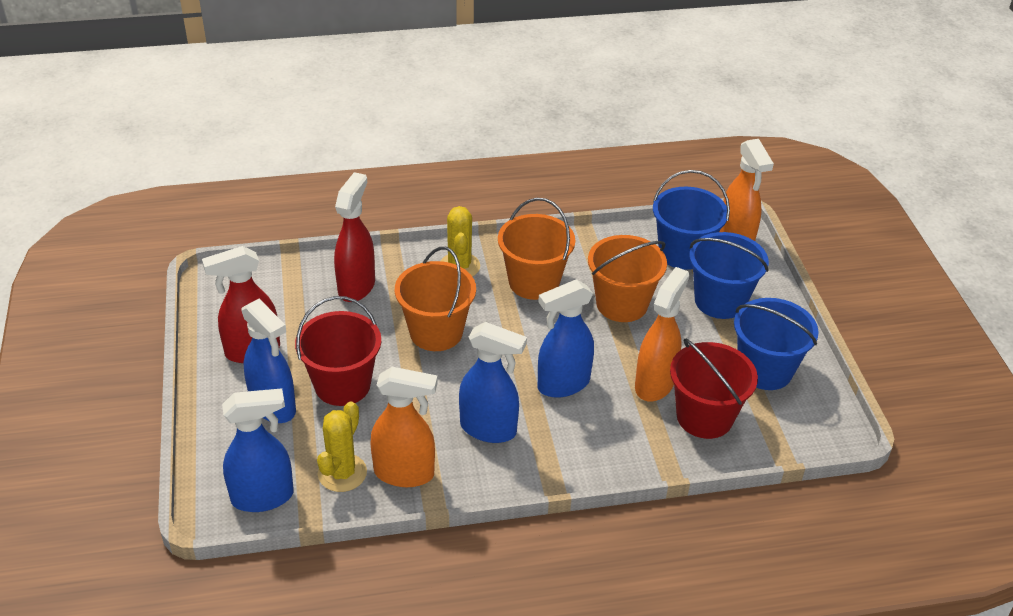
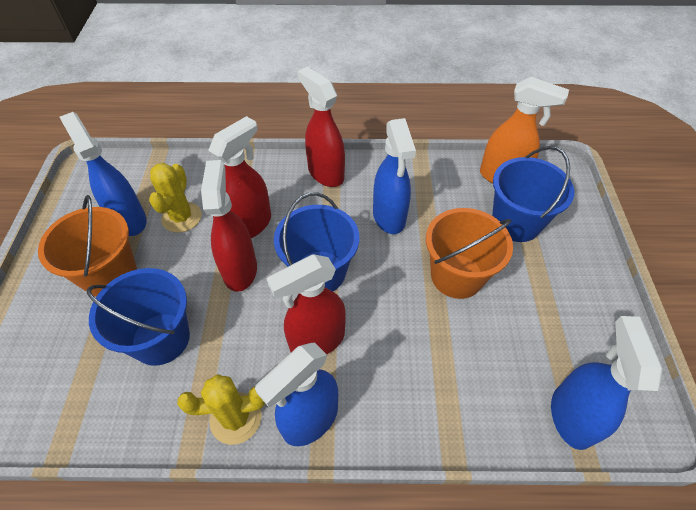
orange bucket: [395,247,476,351] [498,198,575,300] [588,235,667,322] = 3 -> [38,195,137,297] [426,208,513,299] = 2
orange spray bottle: [371,367,438,487] [635,267,689,401] [720,139,774,241] = 3 -> [480,77,569,184] = 1
red bucket: [295,296,381,406] [670,339,758,439] = 2 -> none = 0
red spray bottle: [202,246,280,363] [334,172,375,302] = 2 -> [201,160,257,292] [208,116,271,238] [267,254,346,354] [298,67,345,187] = 4

